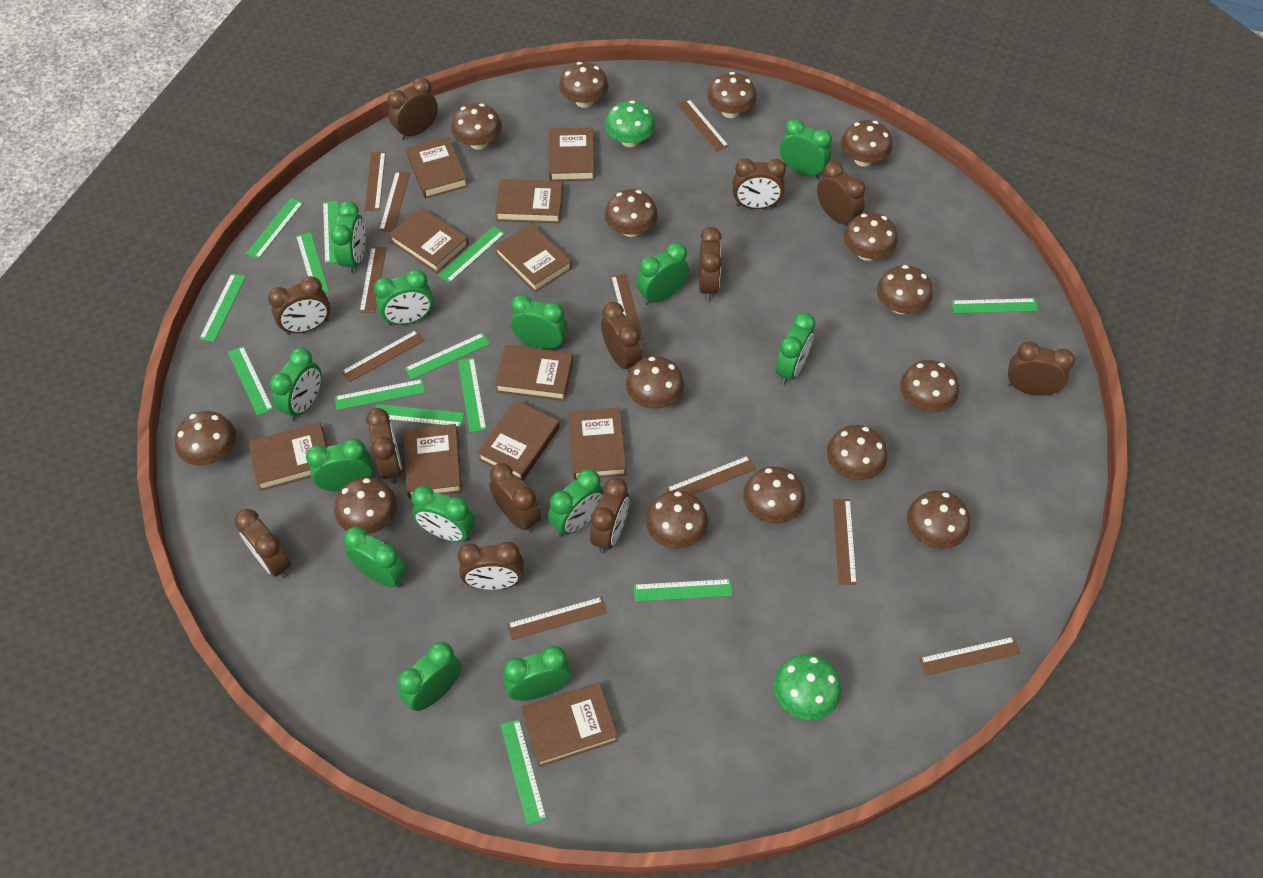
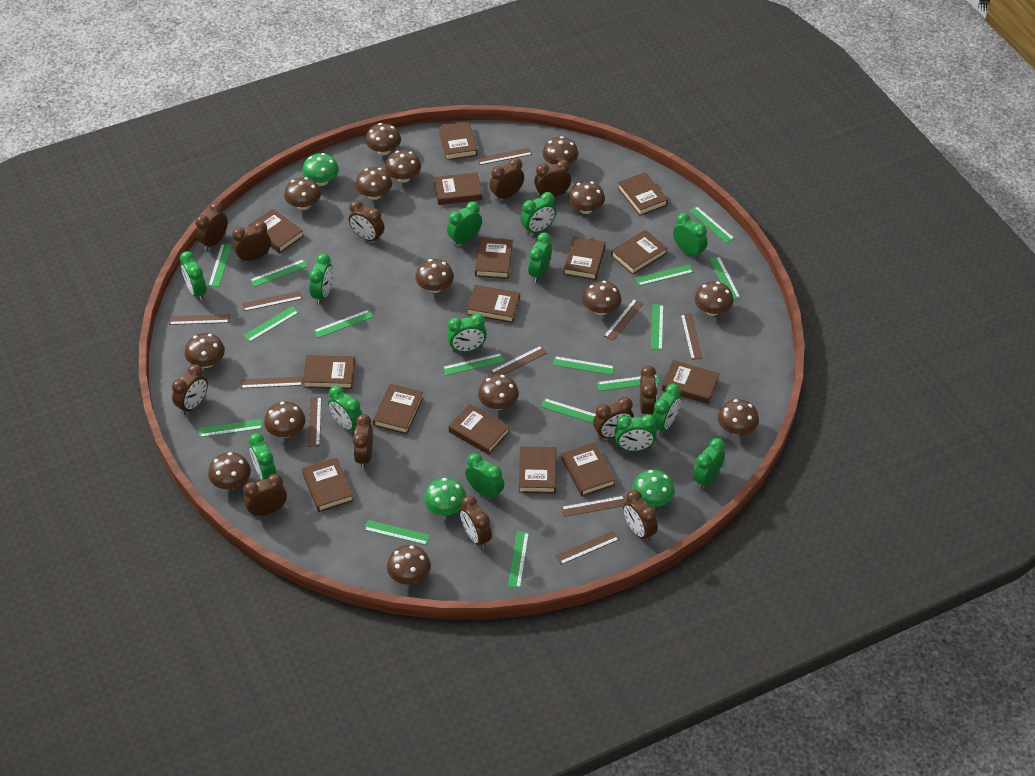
brown book: [248,422,327,491] [389,207,469,273] [404,424,462,499] [406,137,468,199] [477,400,560,481] [495,179,563,223] [495,223,572,292] [495,345,573,401] [522,683,618,767] [549,127,595,181] [568,408,626,480] = 11 -> [249,209,304,253] [302,457,354,512] [303,355,355,389] [373,384,424,434] [434,172,482,205] [439,121,478,160] [448,404,510,455] [467,285,520,323] [475,237,513,279] [519,446,557,493] [561,442,615,496] [564,236,606,280] [611,230,667,275] [618,172,668,216] [662,360,720,404] = 15
green mushroom: [605,100,656,147] [774,654,842,720] = 2 -> [302,153,339,186] [424,478,466,515] [632,469,675,507] = 3
green ruler: [199,274,246,342] [228,346,273,416] [246,198,303,259] [296,232,329,293] [323,201,339,264] [335,379,425,410] [376,404,464,427] [405,333,490,380] [438,226,505,283] [458,358,486,433] [501,719,547,825] [634,579,732,602] [951,298,1038,313] = 13 -> [199,419,263,437] [208,244,232,287] [243,306,299,342] [250,259,308,287] [314,310,373,338] [364,520,430,545] [443,353,504,375] [508,531,529,588] [540,398,596,423] [552,356,615,375] [597,374,660,391] [635,264,693,286] [651,304,664,350] [689,206,735,243] [709,256,740,300] = 15

